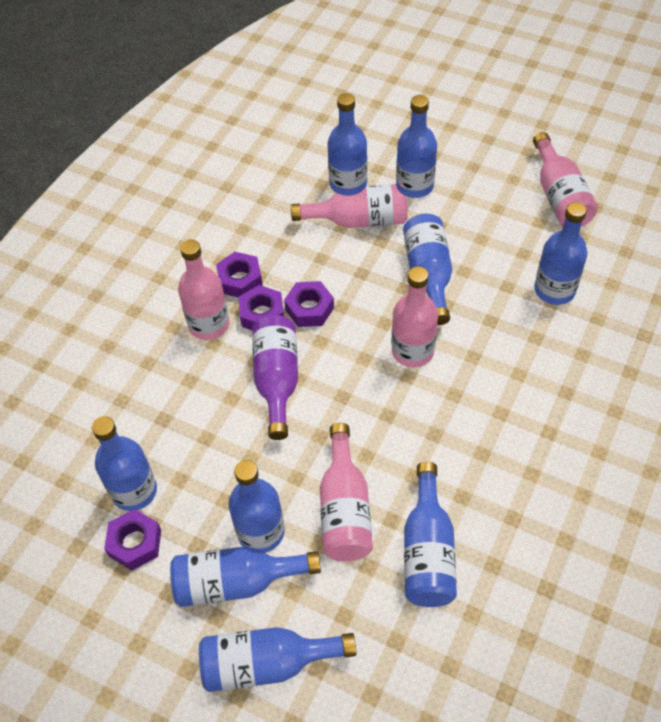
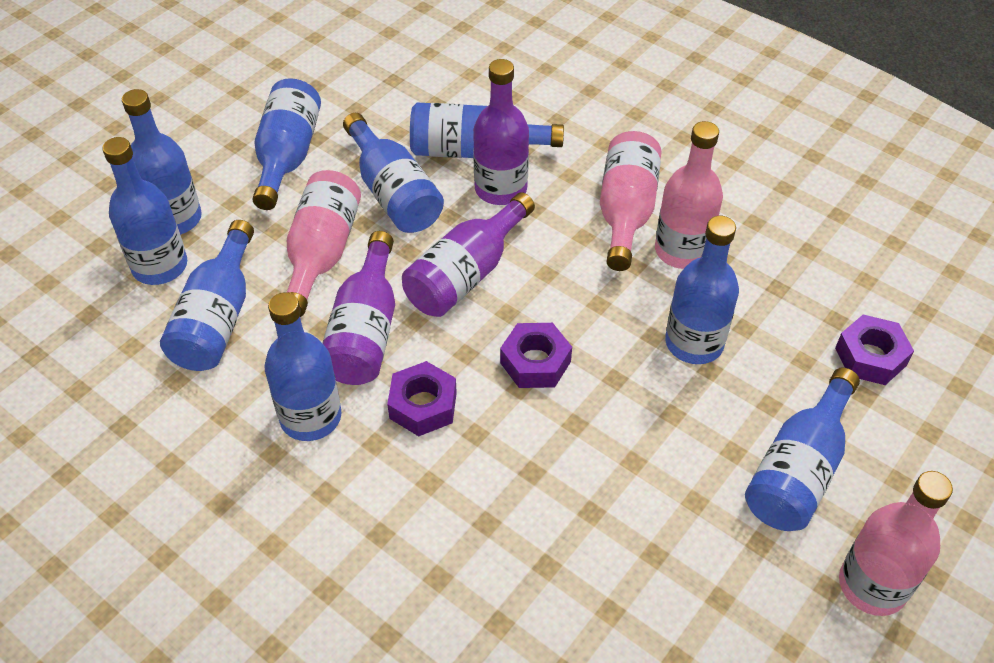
pink bottle: [178,239,230,340] [291,184,408,228] [320,423,373,561] [392,266,438,367] [533,132,598,227] = 5 -> [287,170,361,317] [600,131,661,271] [655,121,723,269] [839,471,953,616] = 4
purple bottle: [252,315,298,440] = 1 -> [322,231,395,385] [402,192,535,317] [473,59,529,205] = 3
purple nut: [104,509,161,571] [216,252,263,298] [239,285,284,331] [284,281,334,327] = 4 -> [387,361,457,436] [500,323,572,388] [835,315,914,385] = 3

